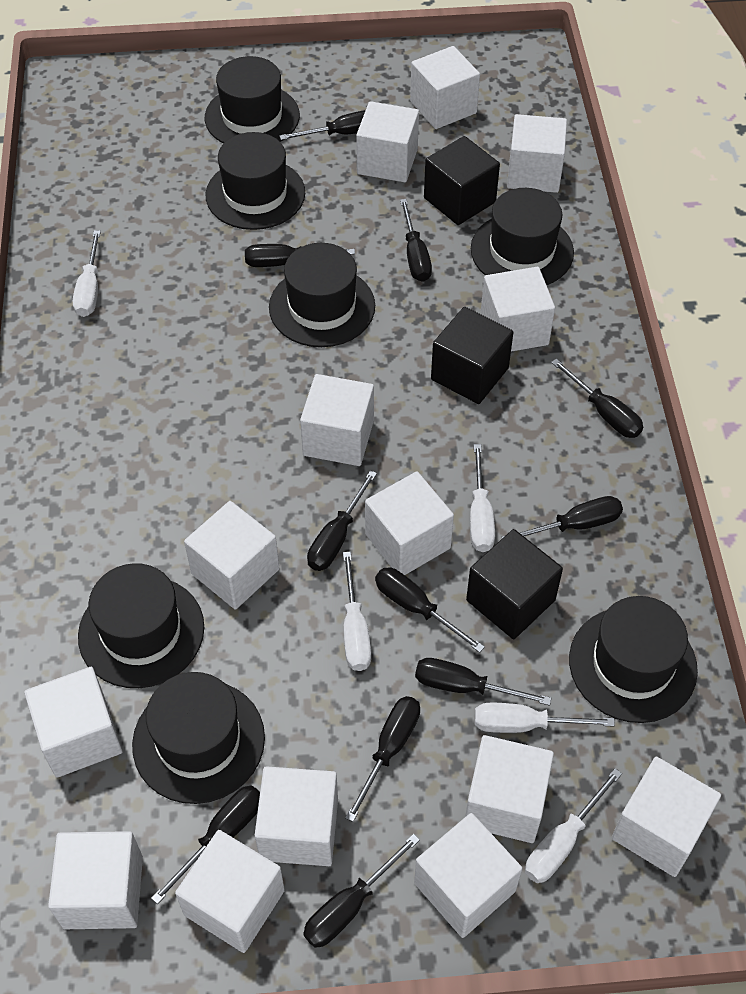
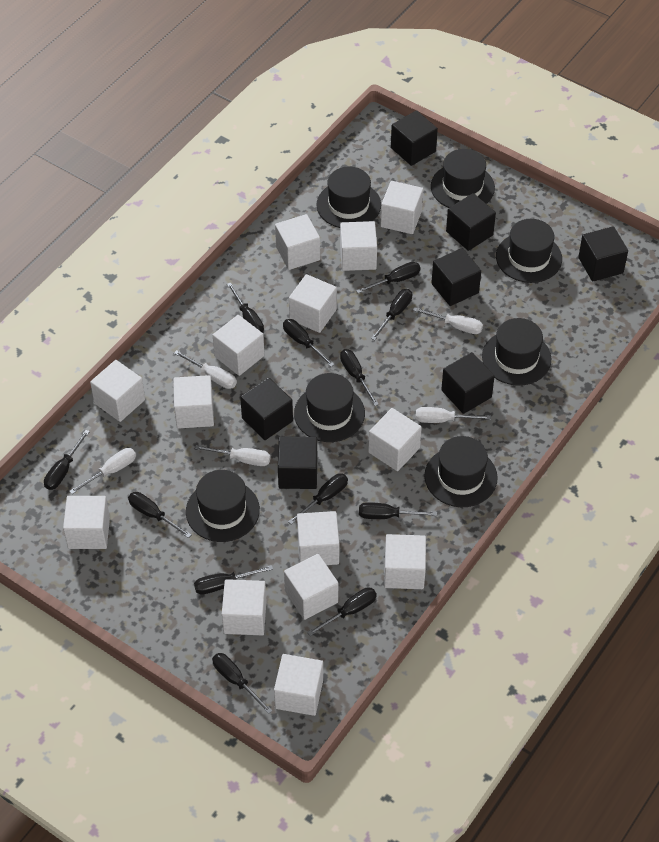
black cube: [424,136,500,225] [431,307,513,404] [466,529,563,639] = 3 -> [240,378,293,440] [278,436,317,489] [391,110,438,166] [431,248,481,306] [441,352,495,414] [446,193,496,251] [578,226,628,282] = 7
black screwdriver: [151,786,260,904] [245,244,355,267] [279,110,366,140] [303,834,420,948] [307,470,377,571] [345,696,420,822] [375,567,485,653] [400,199,432,282] [415,658,551,706] [502,496,623,538] [551,359,643,438] = 11 -> [44,430,90,490] [128,492,192,538] [194,565,273,595] [212,653,272,714] [227,282,264,333] [283,319,335,367] [288,473,348,525] [307,587,377,636] [340,349,379,406] [356,262,421,293] [359,502,437,519] [371,289,412,340] = 12

